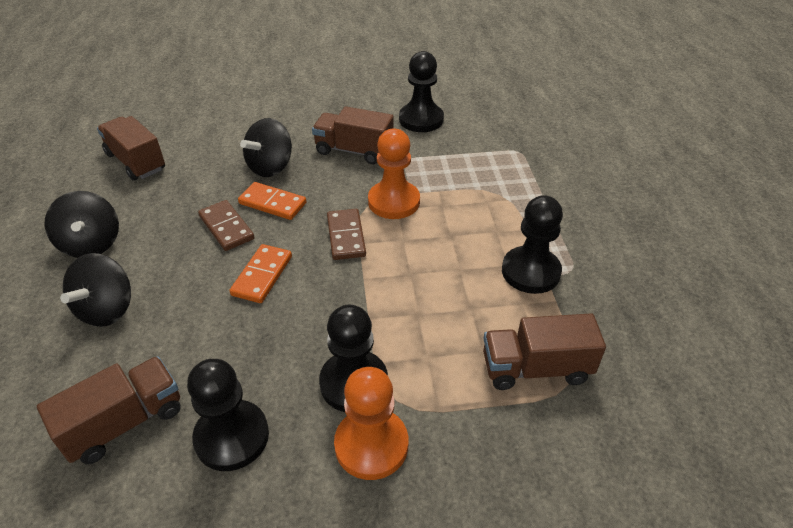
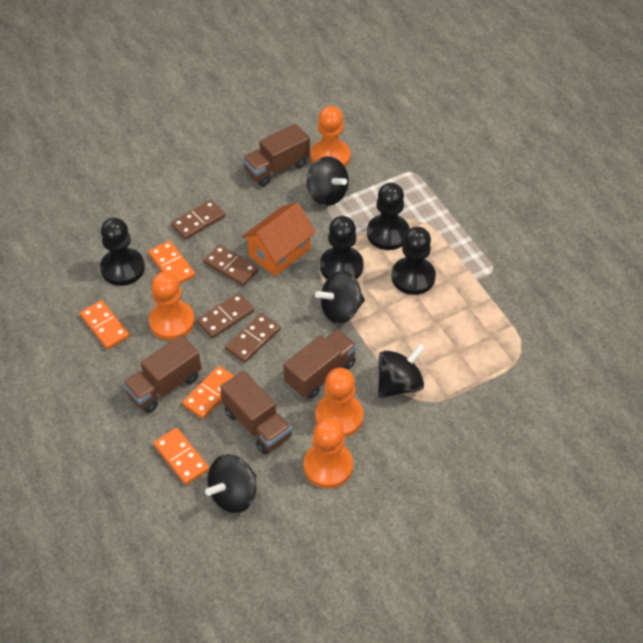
black spinning top: [45,191,119,258] [60,253,131,327] [240,118,292,177] = 3 -> [205,454,256,513] [307,156,349,206] [315,271,365,324] [378,344,425,398] = 4
brown domino: [198,200,254,251] [327,209,366,260] = 2 -> [171,200,225,240] [197,293,254,338] [203,244,259,286] [225,313,280,363] = 4
orange domino: [230,244,292,303] [238,182,306,220] = 2 -> [80,300,130,349] [148,240,195,284] [153,428,209,485] [182,366,234,419] = 4
orange house: none = 0 -> [242,203,316,276] = 1
orange pawn: [334,367,408,480] [368,129,420,219] = 2 -> [149,272,195,340] [304,418,353,488] [310,106,351,167] [315,368,363,437] = 4

